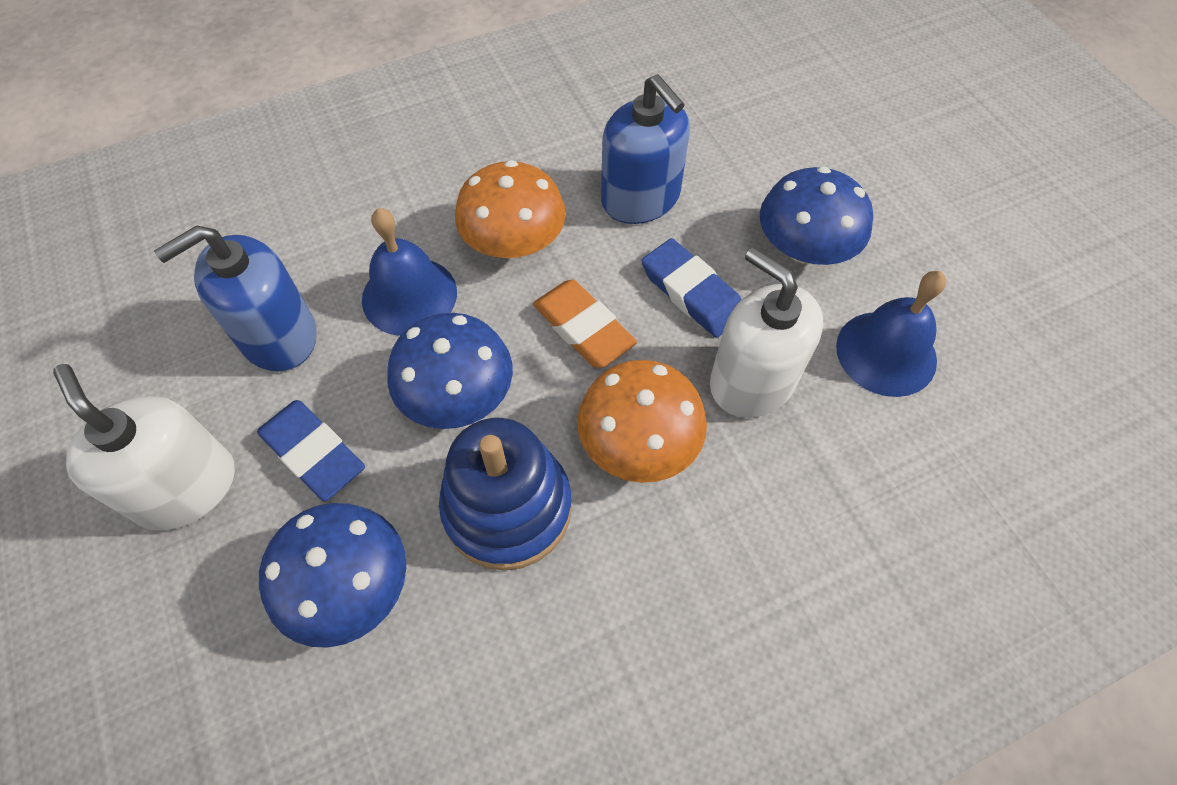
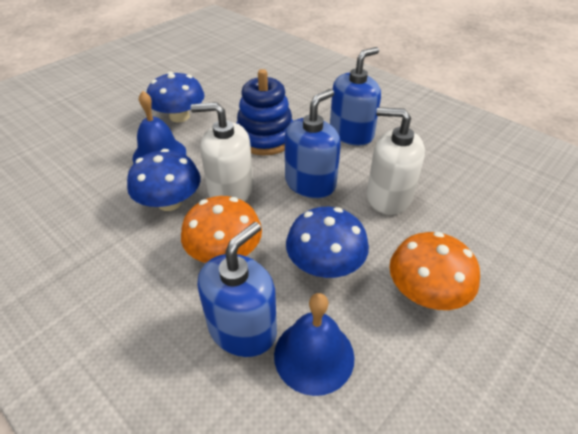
blue eraser: [257,400,365,502] [642,238,742,338] = 2 -> none = 0
blue soap dispenser: [154,225,317,372] [601,74,690,224] = 2 -> [198,222,277,357] [285,89,341,198] [330,47,381,146] = 3
orange eraser: [533,279,637,368] = 1 -> none = 0

